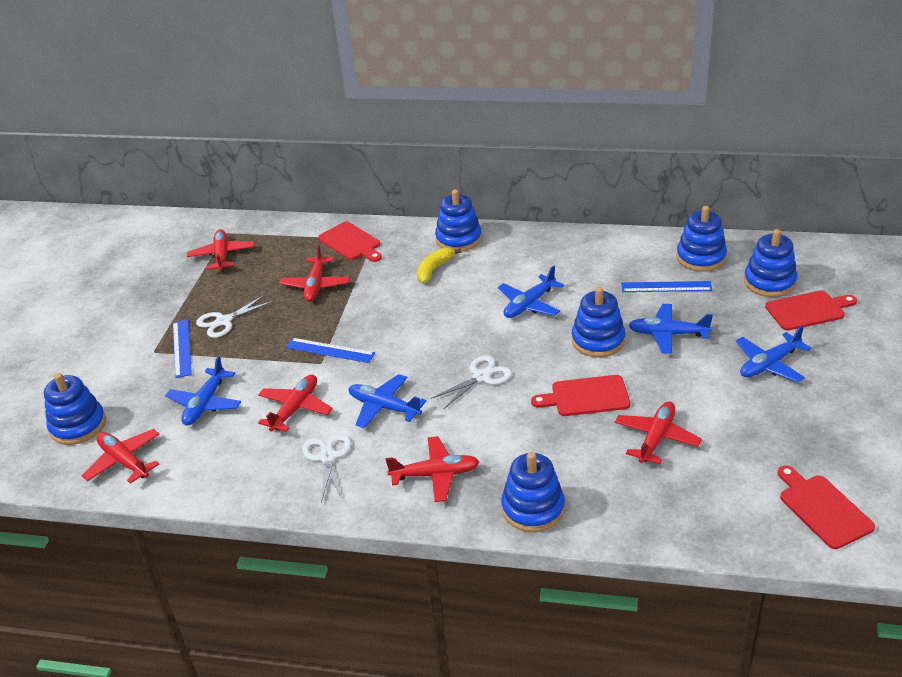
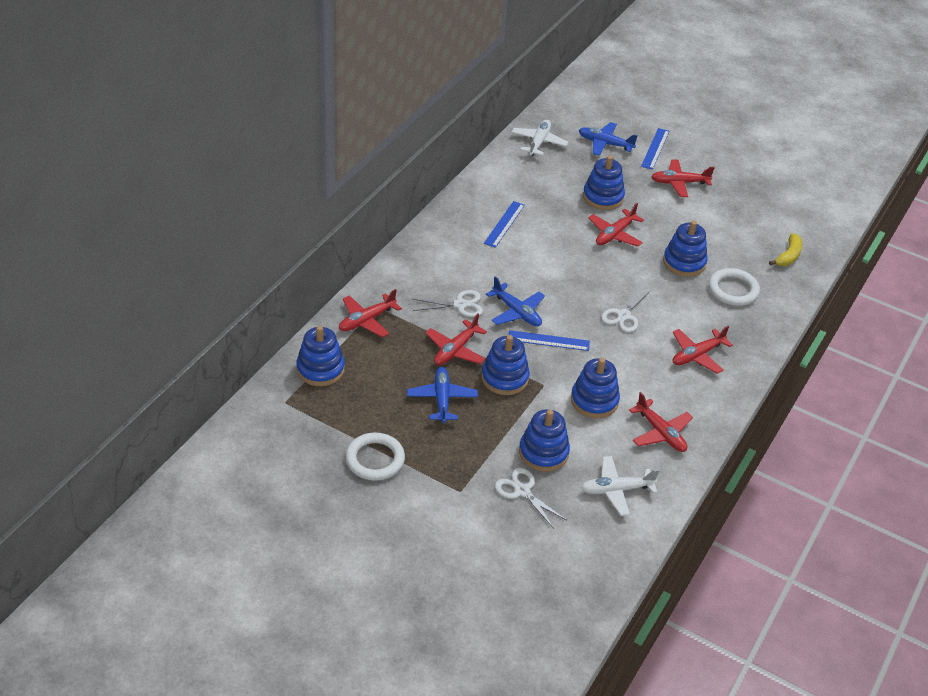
blue plane: [165,356,241,425] [348,374,426,428] [498,266,564,318] [628,304,713,354] [736,325,811,383] = 5 -> [407,367,478,423] [486,276,545,326] [579,122,637,156] = 3
red cutting board: [318,222,382,262] [531,375,630,416] [765,290,857,331] [778,465,875,549] = 4 -> none = 0
white plane: none = 0 -> [511,120,569,156] [581,456,659,516] = 2
white ring: none = 0 -> [345,433,405,481] [709,268,760,306] = 2

